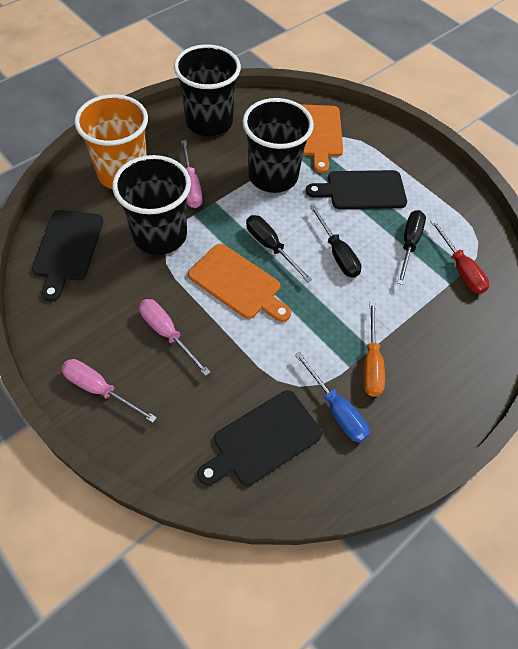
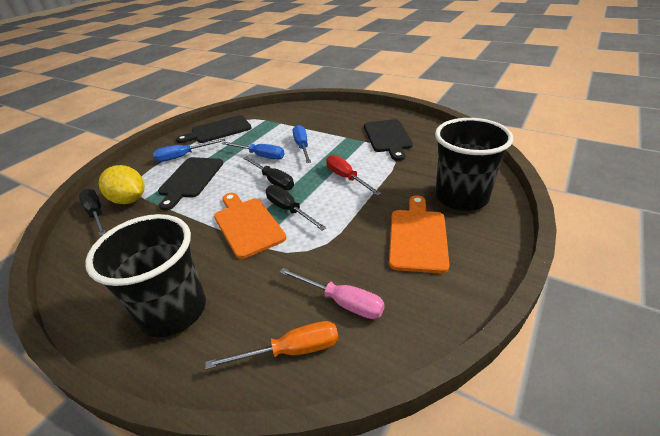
black cup: [112,155,191,255] [174,44,241,136] [242,98,314,193] = 3 -> [85,214,206,337] [435,118,513,211] = 2
blue screwdriver: [295,352,370,443] = 1 -> [153,138,226,162] [222,142,285,160] [293,125,311,163] = 3
orange cup: [74,94,148,189] = 1 -> none = 0
pink screwdriver: [61,359,157,423] [139,299,211,376] [181,140,203,208] = 3 -> [279,268,385,319] = 1
yellow lemon: none = 0 -> [99,165,145,204] = 1

